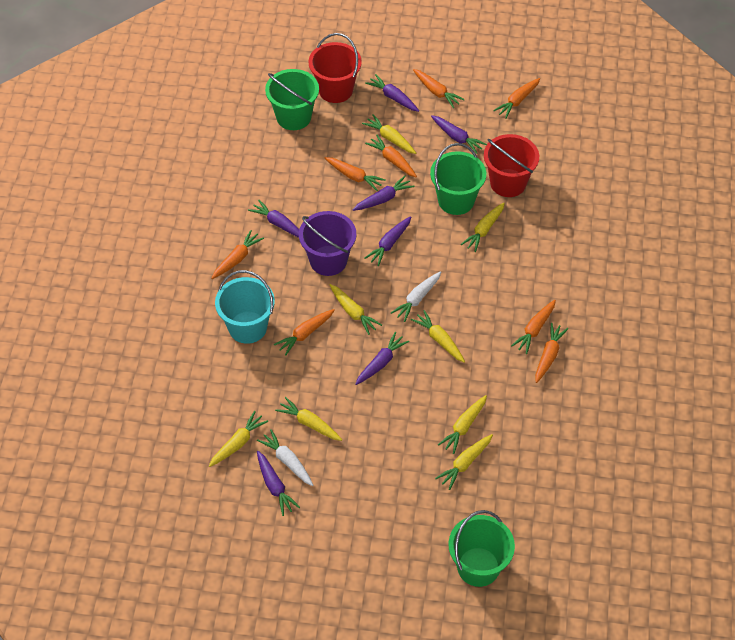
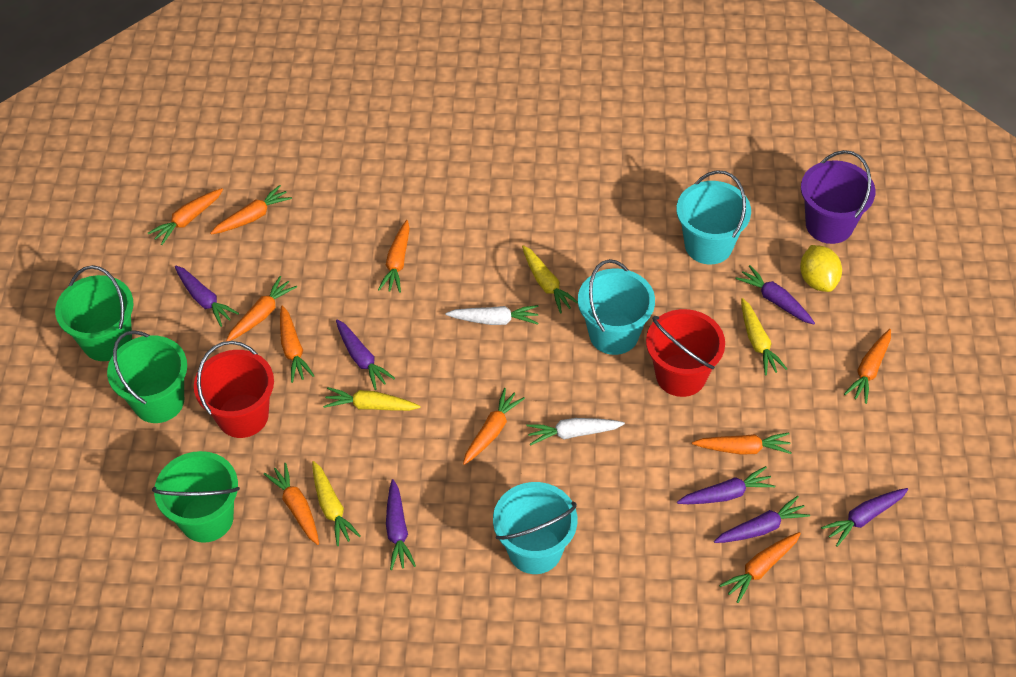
orange carrot: [211,230,264,279] [274,309,335,356] [325,157,386,191] [365,135,417,177] [413,69,465,108] [493,78,540,119] [511,300,556,354] [535,323,568,383] = 8 -> [148,188,223,245] [210,185,292,234] [226,276,297,341] [264,463,319,545] [280,305,314,383] [378,220,410,293] [463,388,525,465] [692,432,792,455] [719,532,801,603] [844,329,891,404] = 10
turquoise bucket: [215,270,275,344] = 1 -> [493,482,577,574] [578,259,655,355] [676,170,751,264] = 3
yellow carrot: [209,411,268,467] [275,397,342,441] [330,284,382,335] [362,114,416,154] [411,310,465,363] [435,434,493,490] [438,395,487,454] [461,203,505,252] = 8 -> [312,461,360,546] [323,387,420,411] [522,245,578,314] [741,298,787,376] = 4
yellow lemon: none = 0 -> [800,245,842,292] = 1

